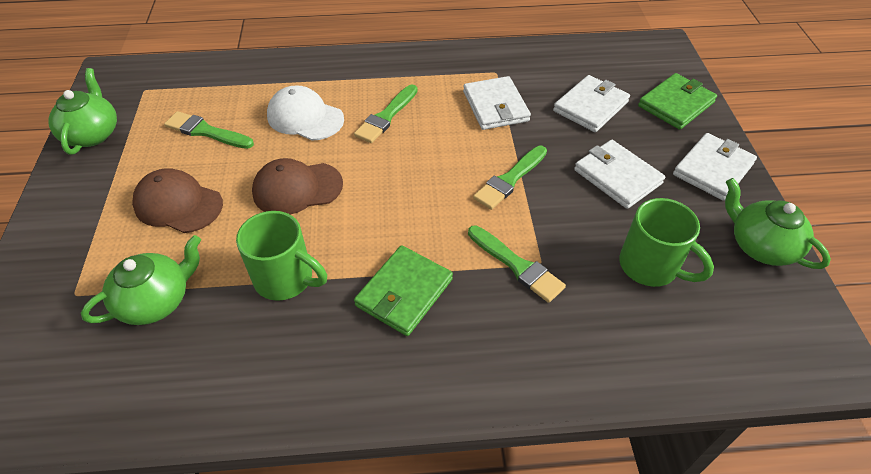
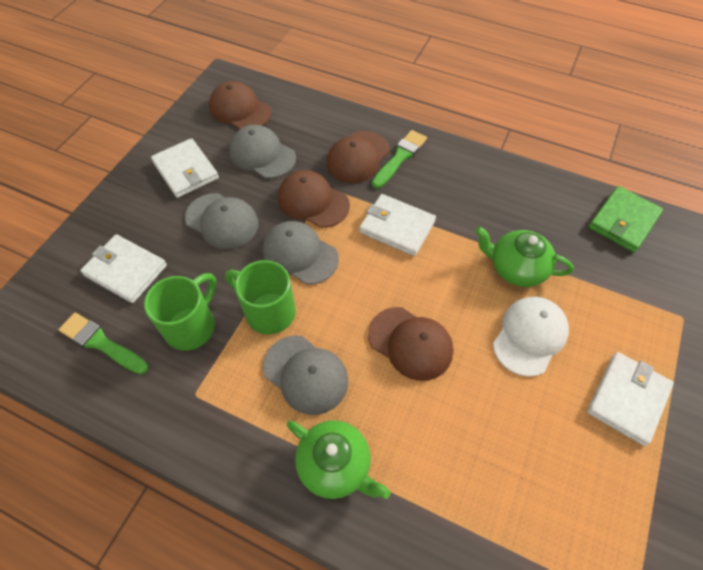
brown cap: [132,168,223,233] [252,158,343,215] = 2 -> [209,81,272,129] [278,170,350,228] [327,131,390,183] [368,307,453,381] = 4
green brush: [164,111,254,149] [354,84,417,143] [468,225,566,303] [473,146,547,210] = 4 -> [59,313,148,374] [372,130,427,189] = 2
green teapot: [48,68,117,155] [81,235,201,325] [725,178,831,269] = 3 -> [287,420,391,499] [475,227,574,287] = 2
green wallet: [354,245,453,336] [638,73,717,130] = 2 -> [589,186,663,253] = 1
grey cap: none = 0 -> [185,193,258,249] [229,125,296,178] [263,221,339,285] [263,335,348,415] = 4

